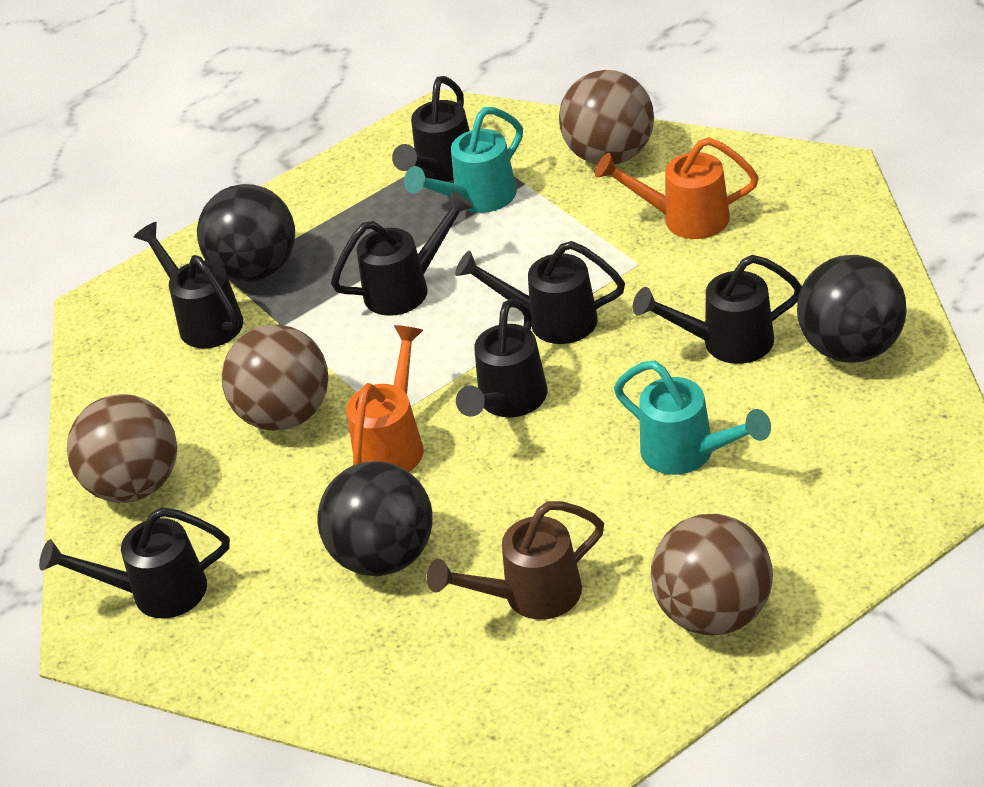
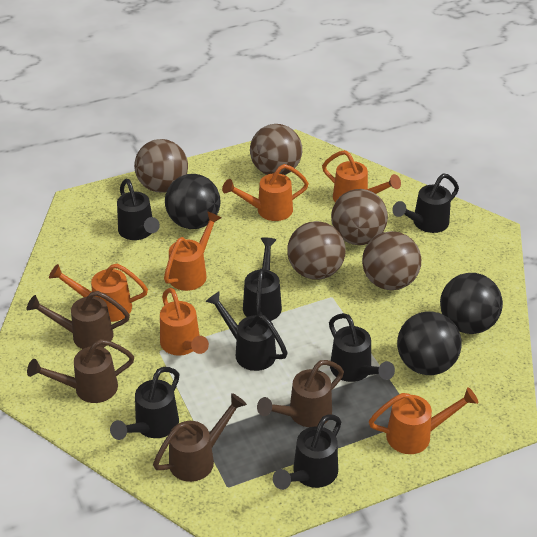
brown ball: [67,394,177,503] [222,324,328,431] [559,70,654,165] [651,514,773,635] = 4 -> [134,139,188,193] [250,124,302,175] [287,221,346,280] [331,189,388,245] [362,231,421,290] = 5
brown watering can: [427,501,604,620] = 1 -> [27,291,130,349] [27,339,134,403] [153,393,247,482] [257,360,344,427] = 4
orange watering can: [346,325,424,472] [595,137,759,239] = 2 -> [49,264,148,322] [160,288,209,356] [164,211,222,291] [222,164,309,221] [322,150,401,202] [369,387,478,454] = 6
turquoise watering can: [404,107,523,213] [614,361,771,475] = 2 -> none = 0

